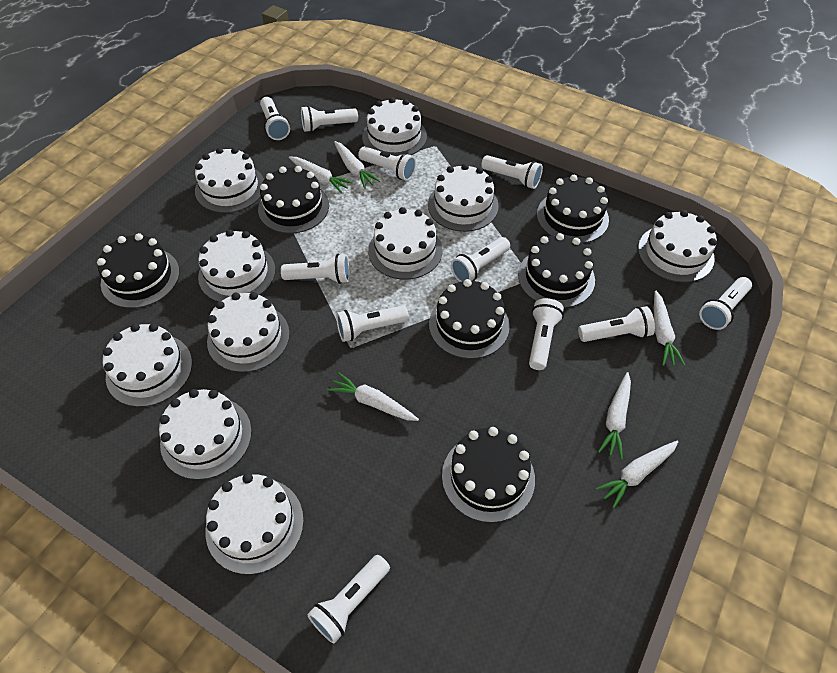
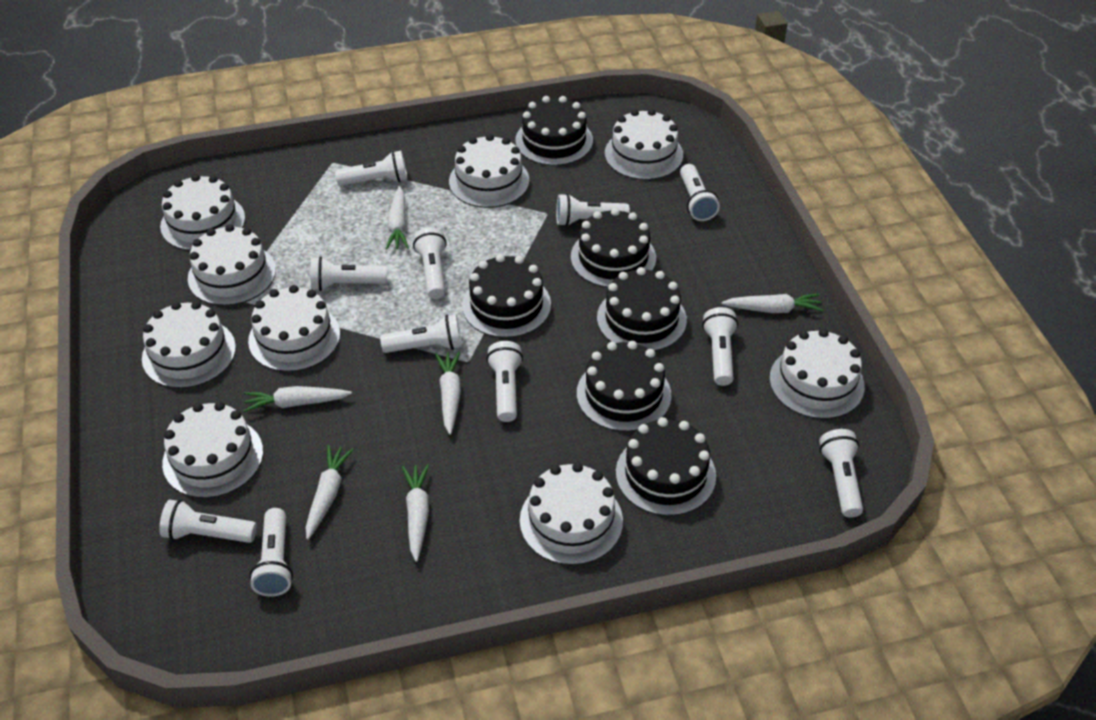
white cake: [103,324,192,407] [159,389,252,480] [195,147,264,213] [198,229,276,302] [206,473,304,575] [207,292,290,372] [362,97,427,156] [368,207,442,280] [428,164,498,232] [638,210,717,283] = 10 -> [142,301,236,388] [160,174,245,251] [162,402,263,498] [188,224,276,306] [248,285,340,372] [449,134,529,208] [520,462,623,565] [605,109,683,180] [770,329,865,419] = 9

